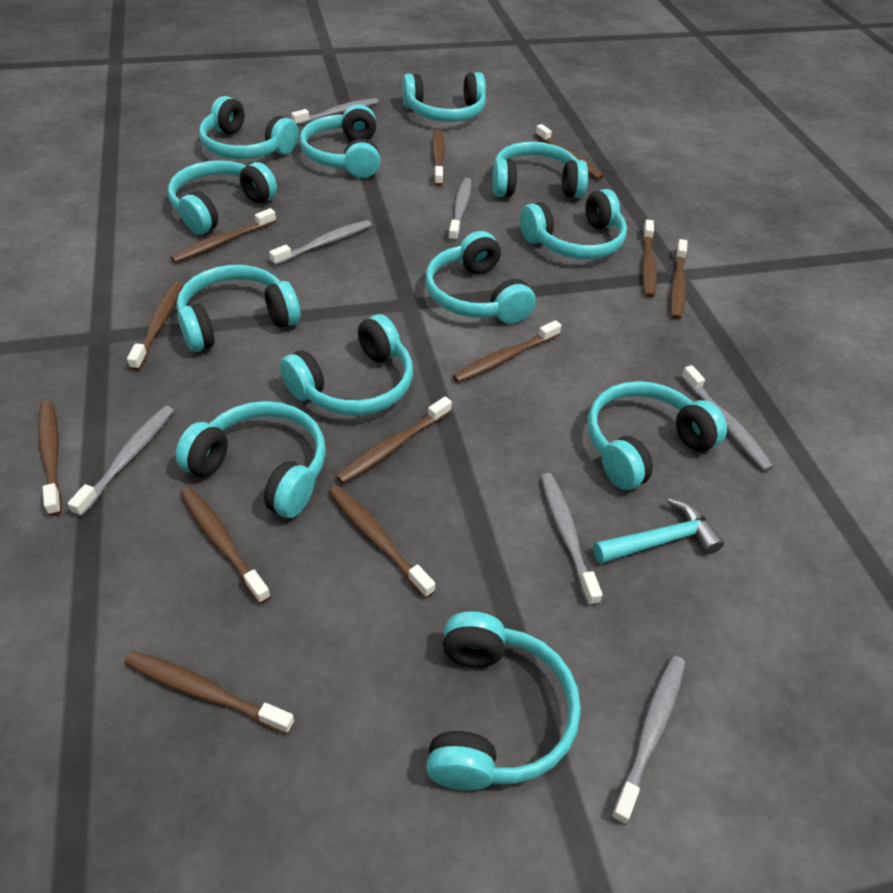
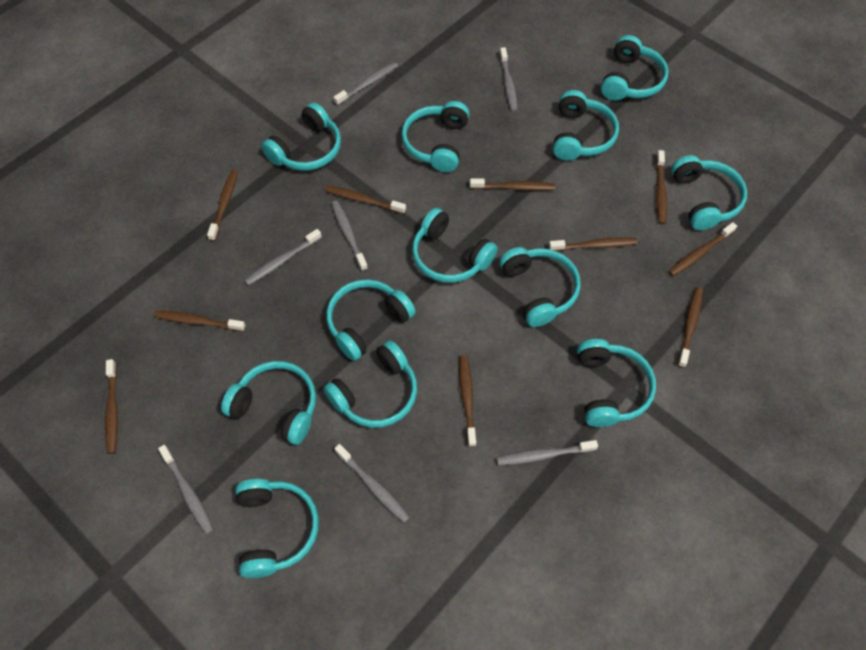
brown toothbrush: [38,401,62,516] [125,651,294,734] [127,282,183,371] [171,208,276,263] [180,487,271,604] [329,485,435,599] [336,397,452,484] [432,129,445,186] [453,320,561,383] [535,124,604,180] [642,220,657,298] [670,239,687,320] = 12 -> [105,359,118,454] [154,310,246,332] [207,169,238,241] [324,185,406,214] [459,355,476,447] [470,178,555,191] [549,237,637,251] [656,150,667,224] [668,222,737,276] [678,287,703,368] = 10
turquoise hammer: [593,498,724,564] = 1 -> none = 0

